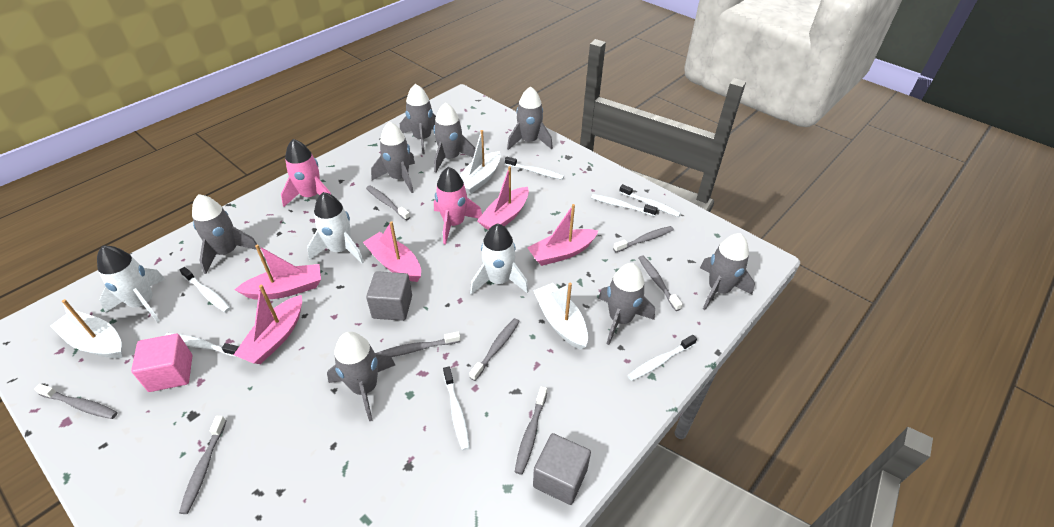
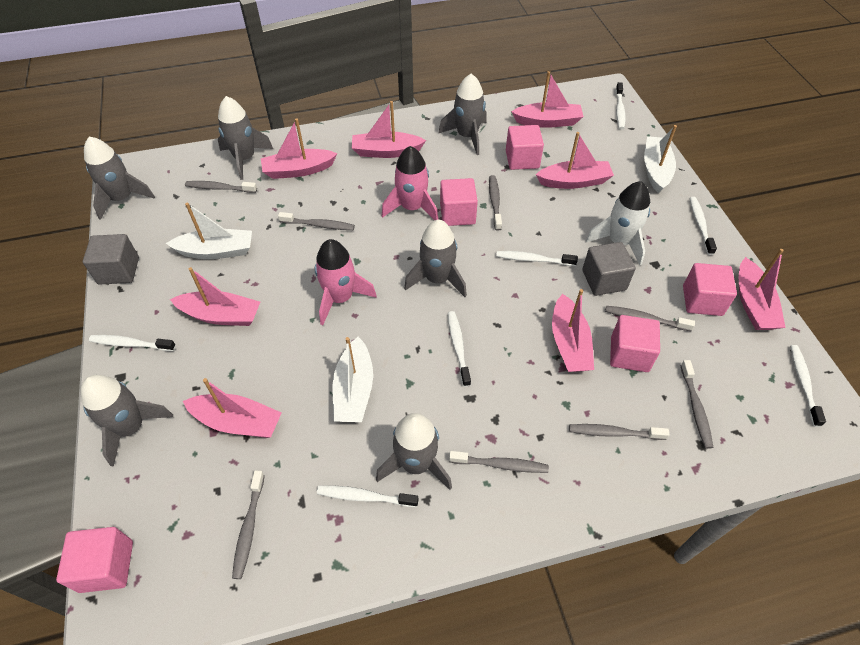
grey rocket: [192,194,257,274] [327,332,395,421] [371,122,415,193] [400,84,436,154] [433,102,475,173] [507,86,553,150] [599,263,655,345] [700,233,755,310] = 8 -> [81,375,173,467] [84,137,155,220] [218,96,273,180] [376,413,452,490] [404,220,467,297] [438,74,487,155] = 6
pink boat: [234,285,302,364] [235,244,321,300] [363,221,421,282] [477,166,529,230] [527,204,598,266] = 5 -> [170,267,260,326] [183,378,282,438] [261,119,338,179] [352,101,426,158] [511,71,584,128] [536,132,614,189] [552,289,594,372] [739,249,786,330] = 8
pink cube: [131,334,192,392] = 1 -> [56,527,133,593] [440,178,478,226] [506,125,544,170] [610,315,660,372] [683,263,737,316] = 5
white rocket: [97,246,165,323] [307,192,364,264] [470,223,529,295] = 3 -> [586,181,650,265] = 1

